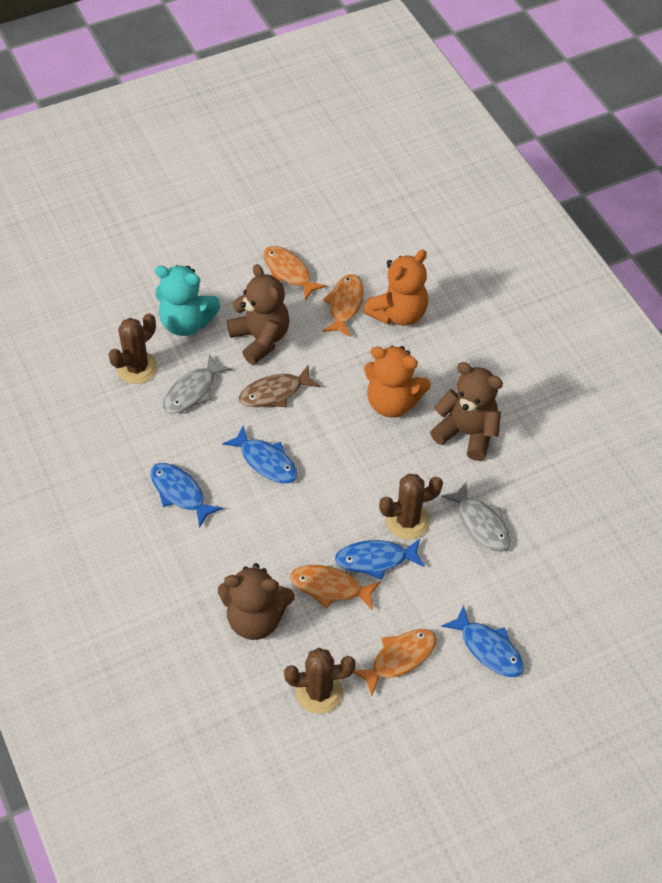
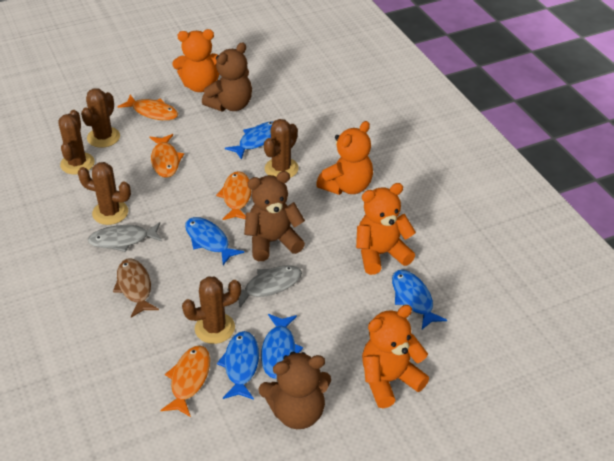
blue fish: [150,463,223,528] [222,426,297,483] [335,539,425,580] [441,605,524,677] = 4 -> [185,217,244,265] [217,331,259,400] [225,121,274,160] [261,314,303,379] [392,270,447,329] = 5
brown cactus: [109,313,158,384] [284,648,356,714] [379,474,443,540] = 3 -> [58,110,95,175] [78,162,131,225] [81,88,120,148] [182,276,241,344] [264,119,299,178] = 5
orange teddy bear: [363,250,428,326] [364,346,431,417] = 2 -> [173,29,219,92] [316,121,373,195] [356,183,416,275] [362,305,429,408] = 4
turquoise teddy bear: [155,265,221,336] = 1 -> none = 0

